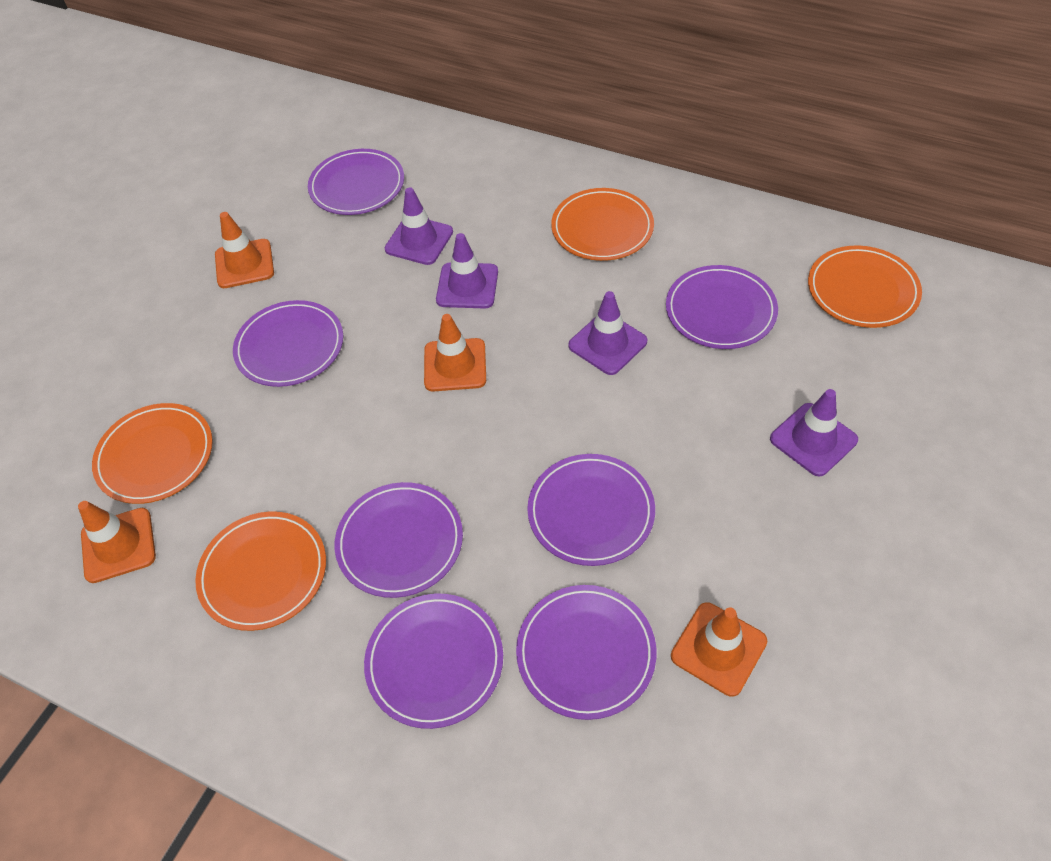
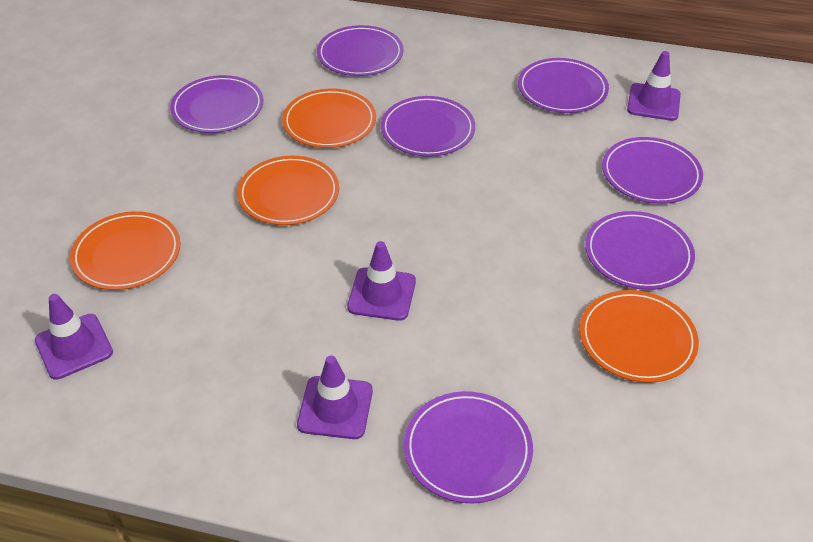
orange traffic cone: [78,501,156,583] [215,212,274,288] [424,314,486,391] [671,602,767,697] = 4 -> none = 0

